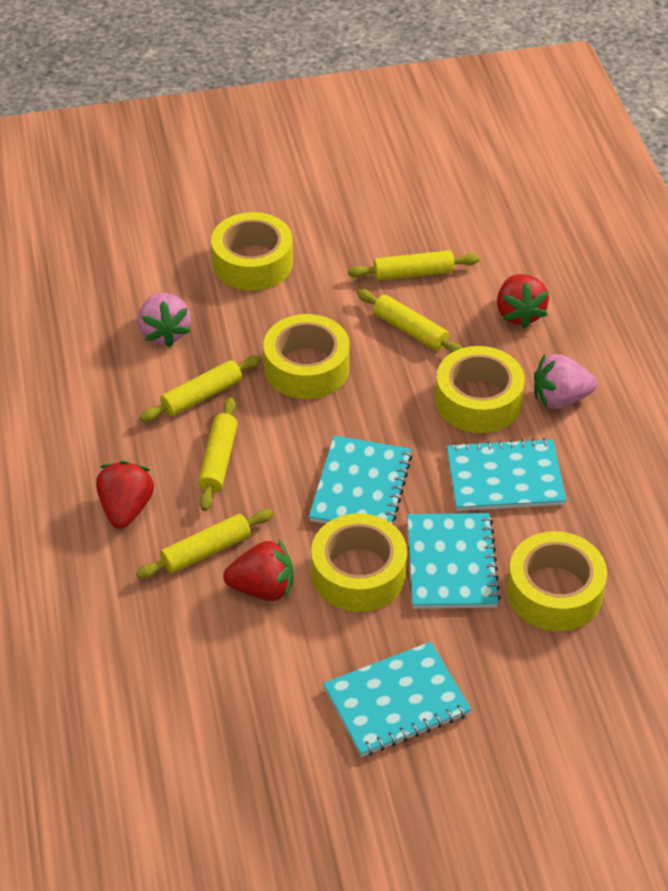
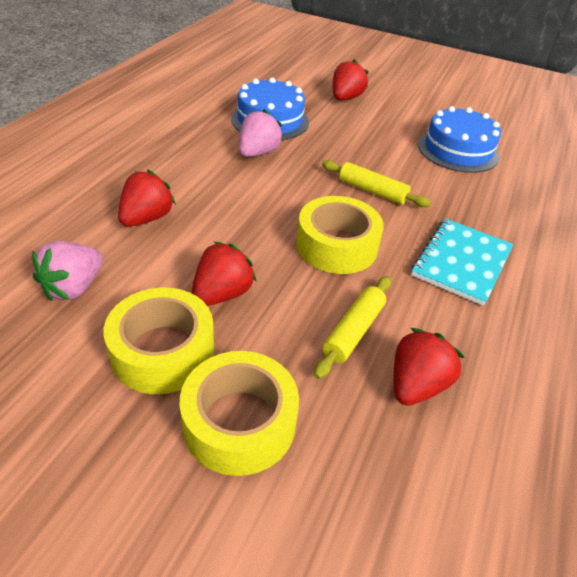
blue cake: none = 0 -> [231,77,309,140] [418,106,501,173] = 2
red strawberry: [96,461,154,529] [223,539,294,601] [497,274,549,329] = 3 -> [118,170,176,227] [192,241,257,306] [332,59,369,100] [394,328,464,406] = 4
turquoise notebook: [309,435,413,525] [323,642,471,757] [407,513,501,609] [447,438,566,511] = 4 -> [411,219,513,306] = 1
yellow rolling pin: [136,509,274,579] [140,355,261,422] [198,397,238,511] [348,250,479,281] [357,289,463,353] = 5 -> [314,276,391,379] [322,160,431,207] = 2
yellow tape: [211,212,293,290] [263,314,349,399] [311,513,407,612] [435,346,525,433] [507,531,607,631] = 5 -> [103,287,214,394] [180,351,299,476] [296,196,384,274] = 3

